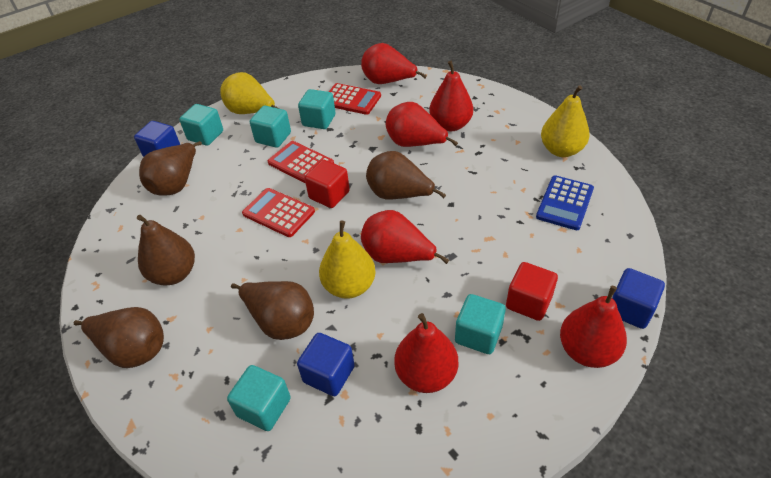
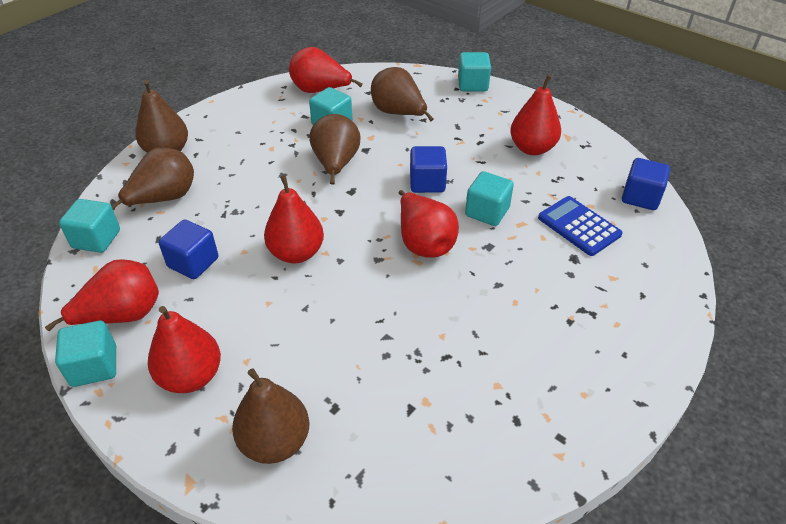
red calculator: [242,188,315,237] [268,141,334,184] [329,83,381,115] = 3 -> none = 0
red cube: [305,160,350,208] [506,262,558,321] = 2 -> none = 0
yellow pear: [220,72,279,114] [319,221,375,299] [541,85,589,157] = 3 -> none = 0

